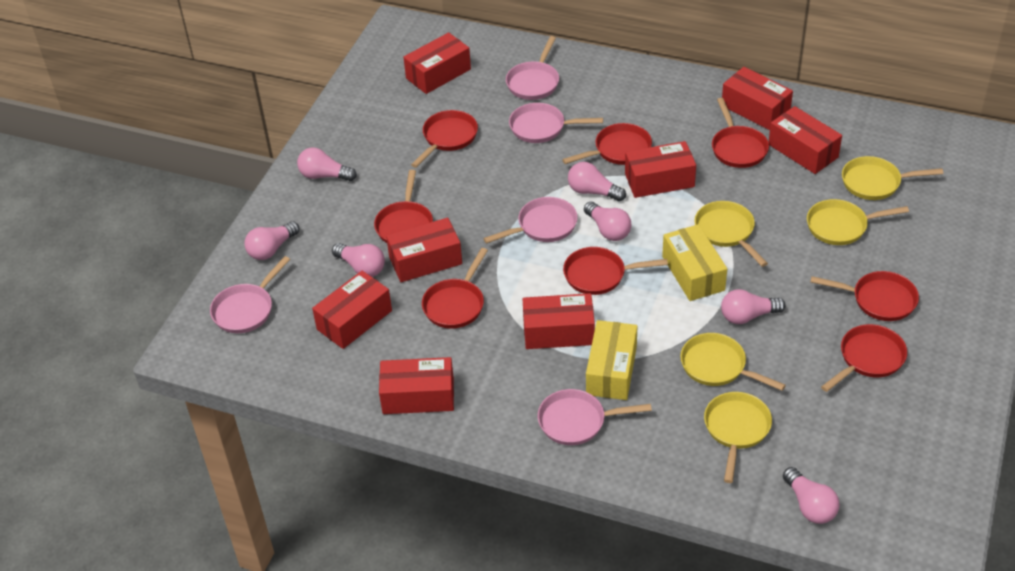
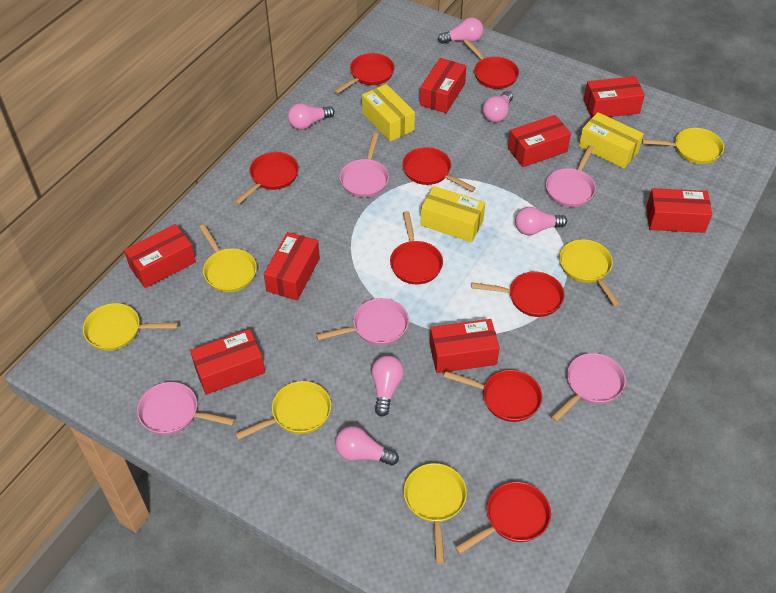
pink light bulb: [245,221,299,260] [297,148,357,181] [332,243,385,277] [568,162,626,202] [584,202,631,241] [721,289,786,324] [783,467,839,524] = 7 -> [288,103,335,130] [335,426,399,466] [372,356,404,417] [438,17,483,44] [483,91,513,122] [515,207,567,235] = 6
yellow box: [586,320,638,400] [662,224,727,301] = 2 -> [362,84,415,142] [420,186,485,242] [579,112,644,169] = 3
yellow pan: [680,333,786,391] [694,201,768,267] [704,392,772,483] [807,199,909,245] [842,156,943,200] = 5 -> [83,303,178,351] [199,224,257,292] [235,381,331,440] [404,463,467,564] [559,239,620,307] [642,128,724,164] = 6

